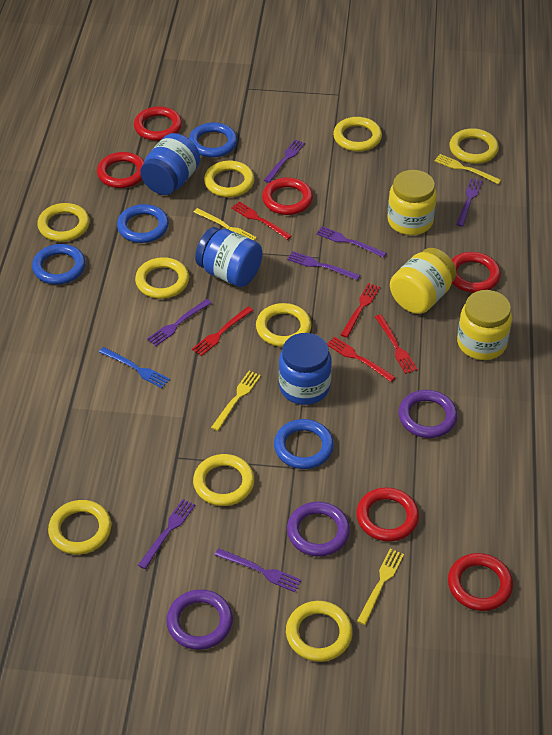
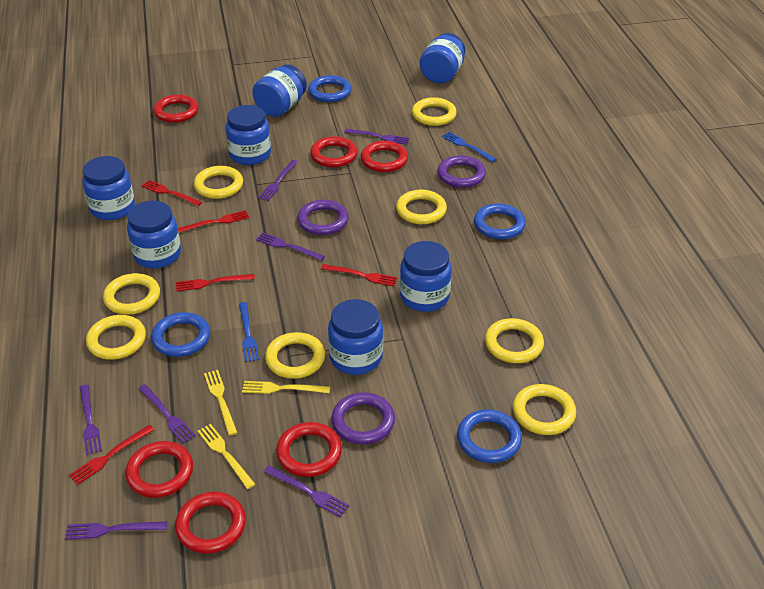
blue fork: [99,347,170,388] = 1 -> [239,302,259,362] [442,132,497,162] = 2
blue jar: [140,133,200,195] [195,227,263,287] [279,333,332,405] = 3 -> [82,156,135,220] [127,201,181,268] [226,105,271,165] [252,64,307,117] [328,299,383,375] [400,241,452,312] [420,33,465,84] = 7
yellow fork: [194,208,257,240] [211,371,261,431] [357,549,404,625] [434,154,501,184] = 4 -> [197,424,255,489] [204,370,237,436] [242,381,330,394] = 3
yellow jar: [388,170,437,235] [390,248,456,314] [457,290,512,360] = 3 -> none = 0
yellow ring: [37,203,90,242] [48,500,112,555] [135,257,189,299] [193,454,254,506] [204,161,254,197] [256,303,311,347] [286,601,353,662] [333,117,382,151] [450,128,499,164] = 9 -> [86,315,146,360] [103,273,160,315] [194,166,243,199] [265,332,325,379] [396,190,447,224] [412,97,457,126] [485,318,544,363] [513,384,576,435] = 8

